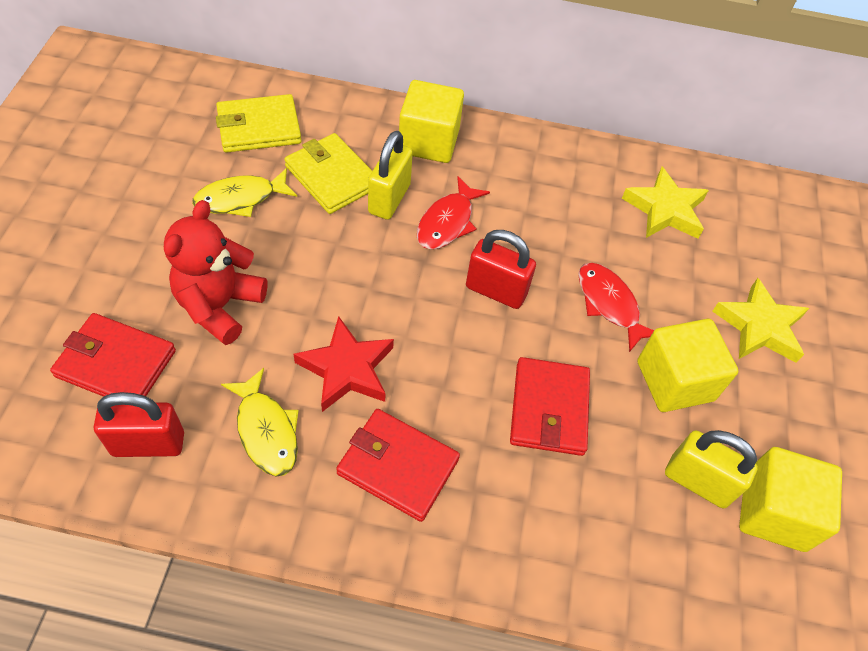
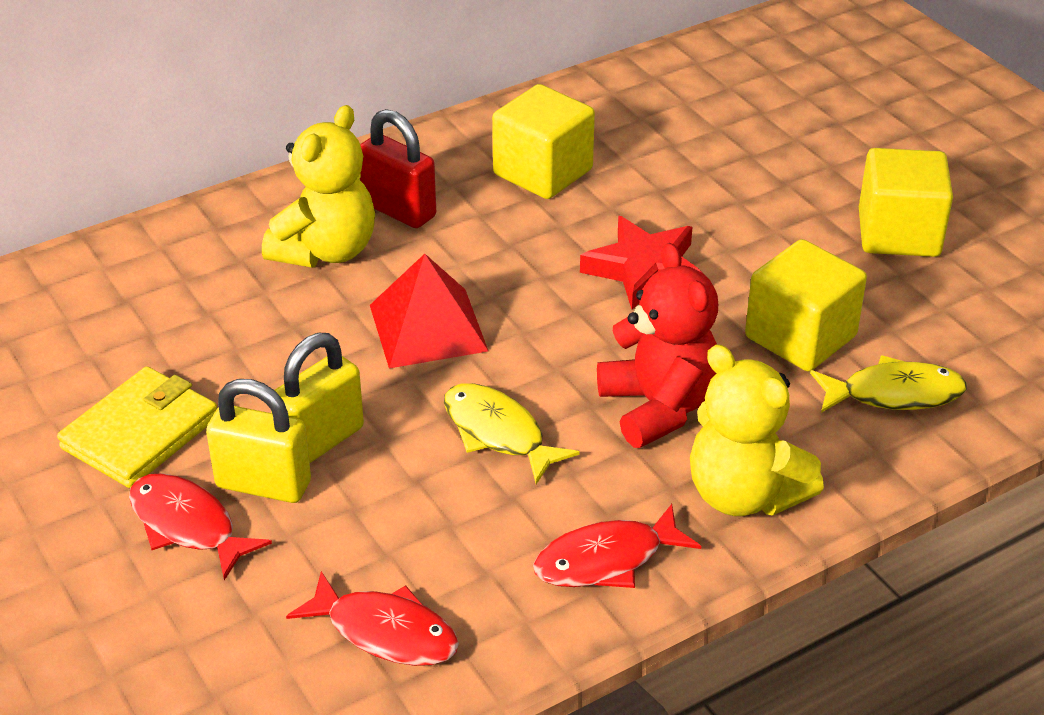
red fish: [417,176,490,249] [578,263,654,352] = 2 -> [129,473,272,580] [286,571,459,666] [533,504,701,588] = 3
red padlock: [94,392,184,457] [466,230,536,309] = 2 -> [360,109,436,228] = 1
red pyramid: none = 0 -> [370,254,488,368] = 1
red wallet: [50,313,176,397] [336,409,460,522] [510,357,590,456] = 3 -> none = 0
yellow star: [622,167,709,239] [712,278,809,363] = 2 -> none = 0
yellow teddy bear: none = 0 -> [262,105,375,267] [690,344,824,516] = 2
yellow wallet: [216,94,302,153] [284,133,372,214] = 2 -> [57,366,217,488] = 1

